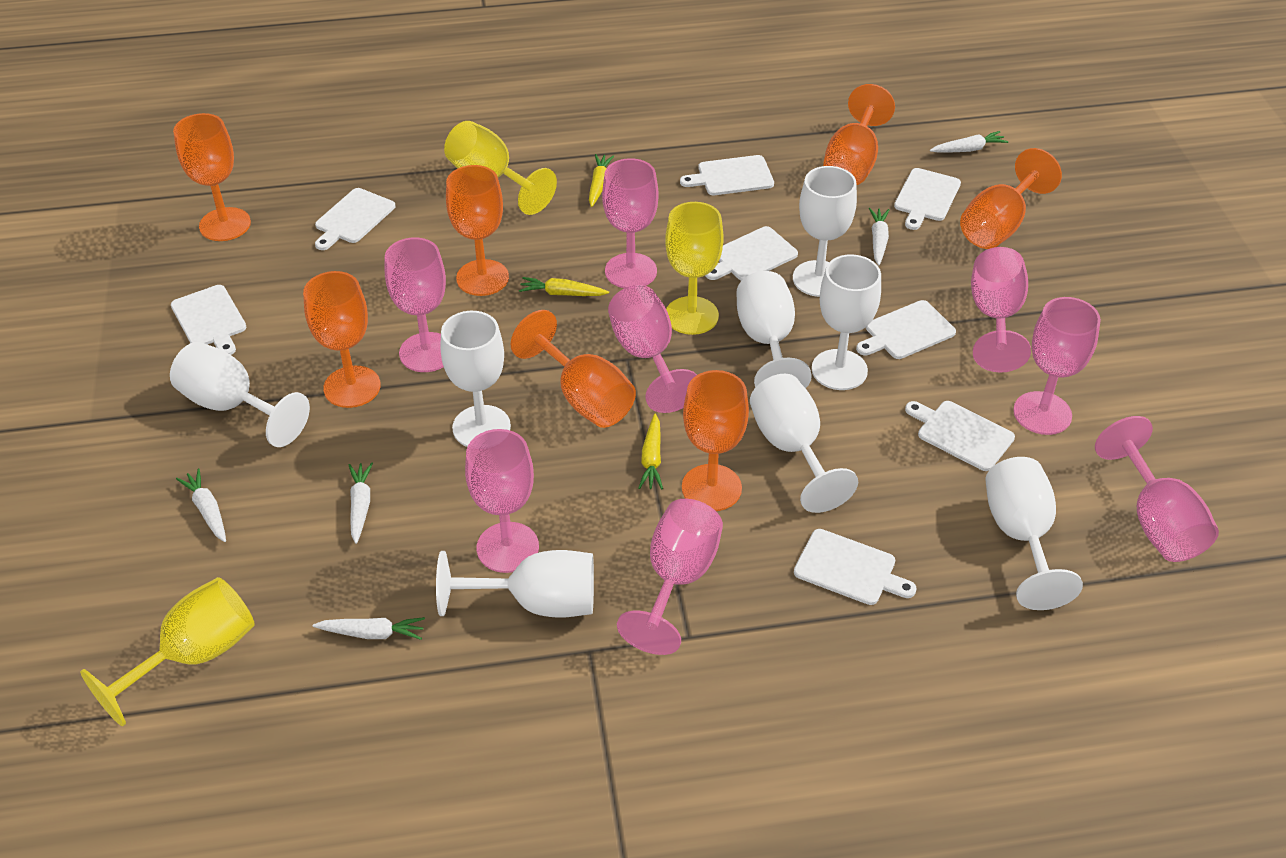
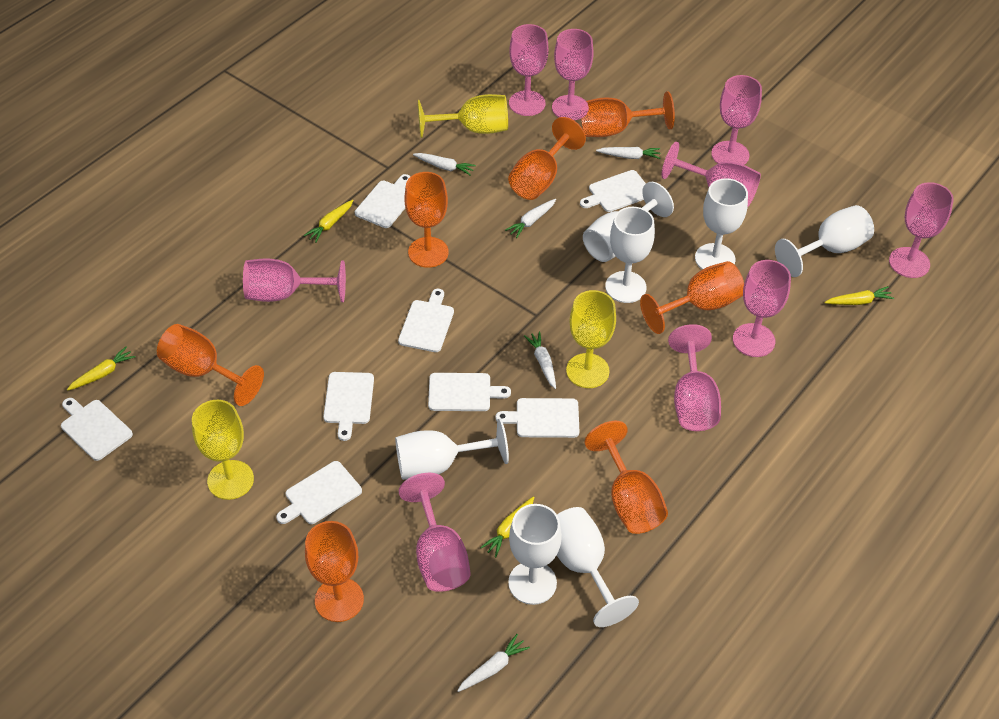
pink goblet: [385,238,446,372] [465,429,539,573] [602,158,658,288] [608,285,697,413] [617,499,723,655] [971,247,1031,373] [1013,297,1101,435] [1095,416,1219,562] = 8 -> [243,259,346,302] [399,473,471,592] [509,24,549,116] [552,29,594,120] [662,142,761,206] [668,324,721,431] [711,75,762,165] [733,260,791,357] [889,182,954,278] = 9
white goblet: [170,342,310,447] [436,550,594,618] [440,311,511,447] [736,271,812,388] [750,374,858,513] [793,166,857,297] [812,254,881,390] [985,457,1083,610] = 8 -> [395,419,509,480] [508,504,562,605] [557,507,639,627] [583,182,674,262] [605,207,655,303] [695,178,748,270] [775,205,874,277] = 7
yellow carrot: [519,277,609,296] [589,154,614,207] [638,413,663,490] = 3 -> [67,347,135,391] [303,200,353,243] [480,496,534,557] [825,286,894,305] = 4

